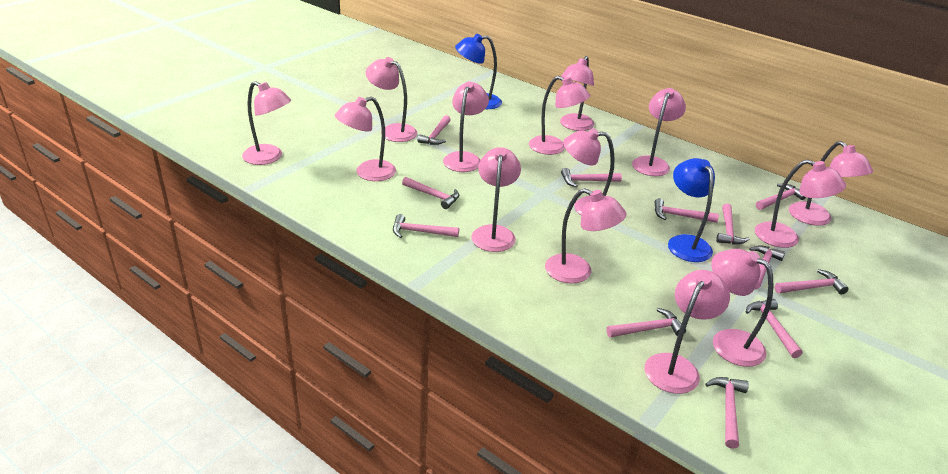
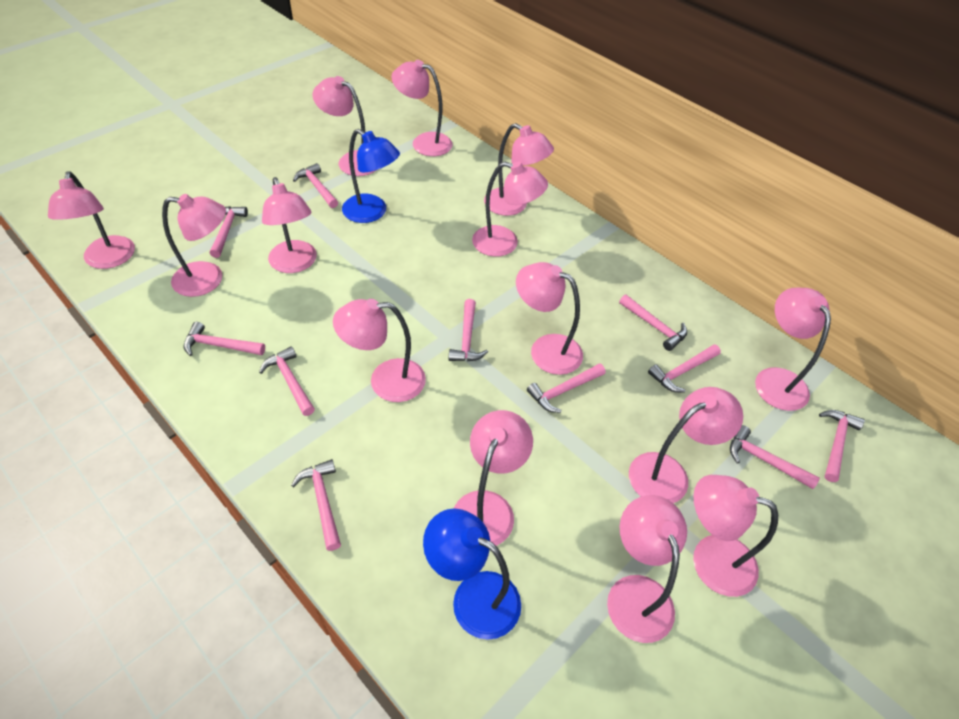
pink hammer: [393,214,459,238] [402,177,459,209] [417,115,451,145] [561,168,622,187] [607,308,686,338] [654,198,719,223] [706,377,749,449] [716,203,750,245] [746,299,803,358] [749,245,785,289] [756,184,806,210] [775,269,849,295] = 12 -> [184,322,265,356] [210,206,248,258] [259,346,315,416] [291,459,341,551] [293,163,338,208] [449,299,488,361] [527,363,605,413] [619,294,687,351] [648,344,721,393] [730,425,820,489] [819,410,865,482] = 11

